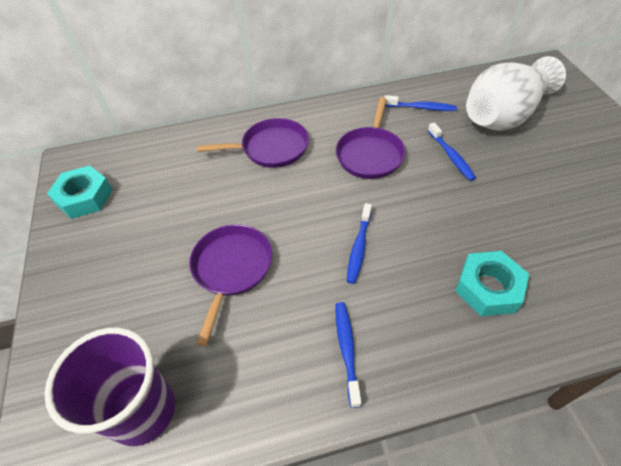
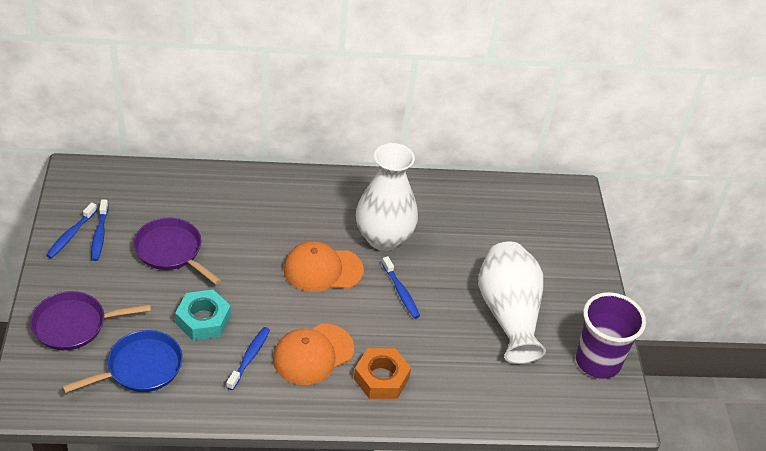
blue pan: none = 0 -> [62,330,183,393] = 1
orange cap: none = 0 -> [273,324,354,385] [284,241,364,292] = 2
orange nut: none = 0 -> [354,348,411,399] = 1
purple pan: [189,224,272,346] [197,118,309,168] [336,97,406,179] = 3 -> [30,291,151,350] [133,218,221,284] = 2
turquoise nut: [47,166,113,219] [455,251,529,316] = 2 -> [175,289,231,341] = 1
white vase: [466,56,566,131] = 1 -> [356,143,418,251] [479,241,546,364] = 2

